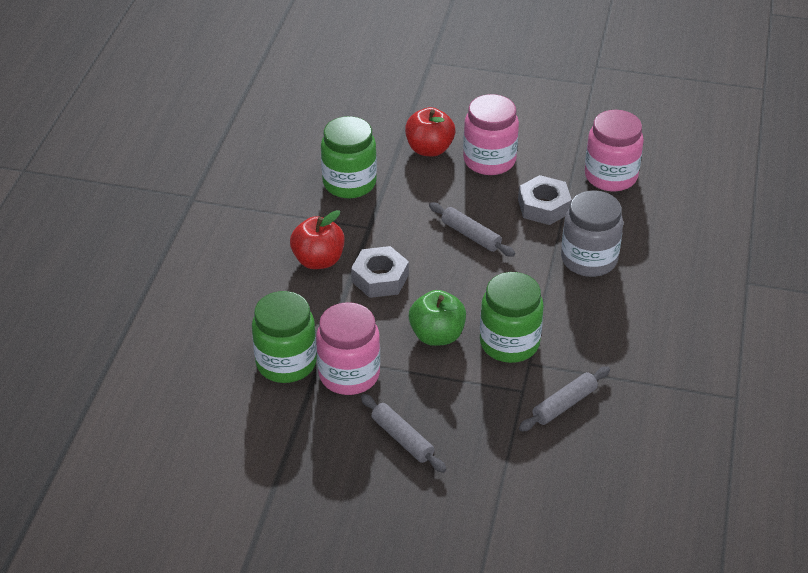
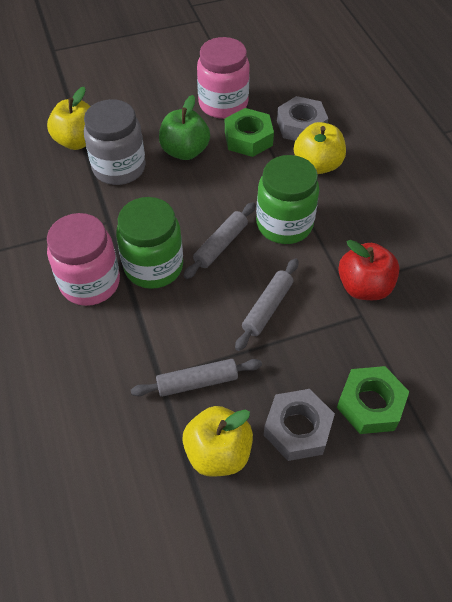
green jar: [252,291,317,383] [321,116,377,198] [480,272,544,363] = 3 -> [116,197,183,289] [256,155,319,244] = 2
green nut: none = 0 -> [225,108,274,157] [337,366,409,434] = 2
pink jar: [316,302,380,395] [463,94,519,175] [585,110,644,191] = 3 -> [47,213,120,306] [197,37,249,119] = 2
red apple: [290,210,345,269] [405,107,455,157] = 2 -> [338,240,400,300] = 1
yellow apple: none = 0 -> [47,87,91,150] [182,406,253,477] [294,122,346,174] = 3

